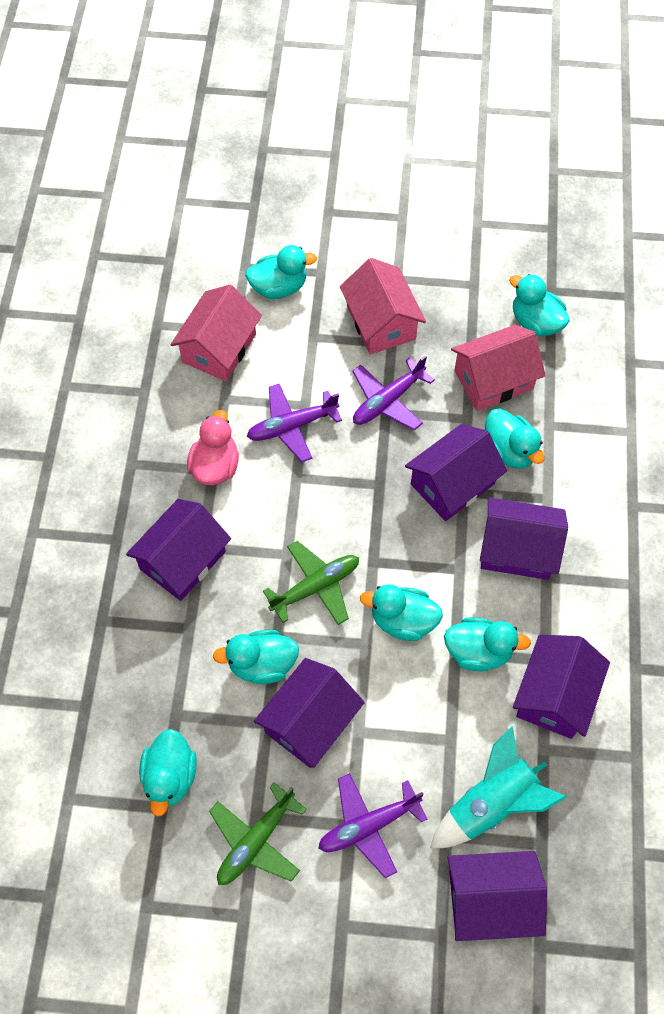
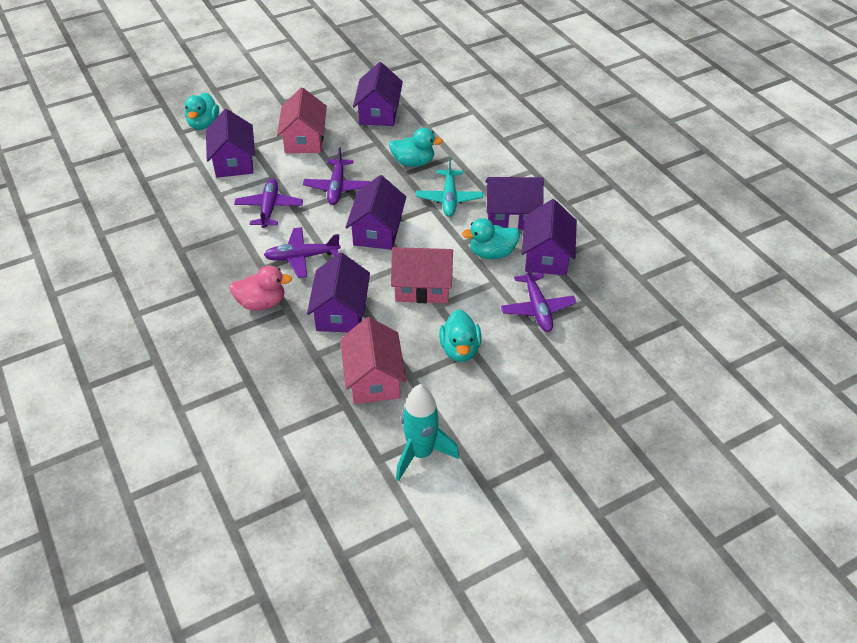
green plane: [209,782,307,885] [263,541,359,625] = 2 -> none = 0
purple plane: [247,384,342,462] [318,773,427,878] [352,355,435,431] = 3 -> [234,179,303,228] [264,227,341,278] [303,147,370,205] [501,262,577,332] = 4
turquoise duck: [139,729,197,817] [213,629,299,684] [245,245,317,299] [360,584,443,641] [444,617,531,671] [485,409,545,469] [509,274,570,336] = 7 -> [185,92,219,130] [389,128,443,167] [439,309,481,362] [462,218,520,259] = 4
turquoise plane: none = 0 -> [416,158,483,217] = 1

